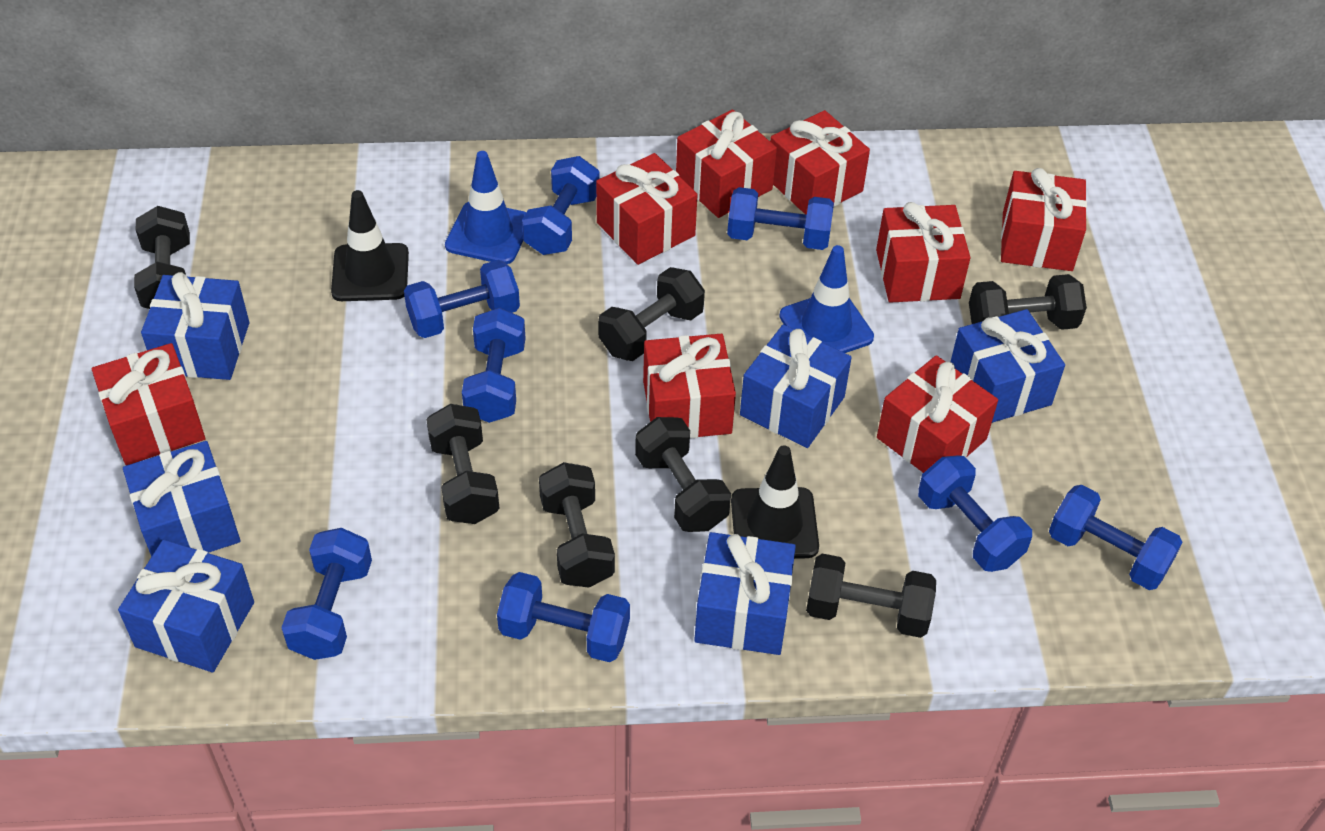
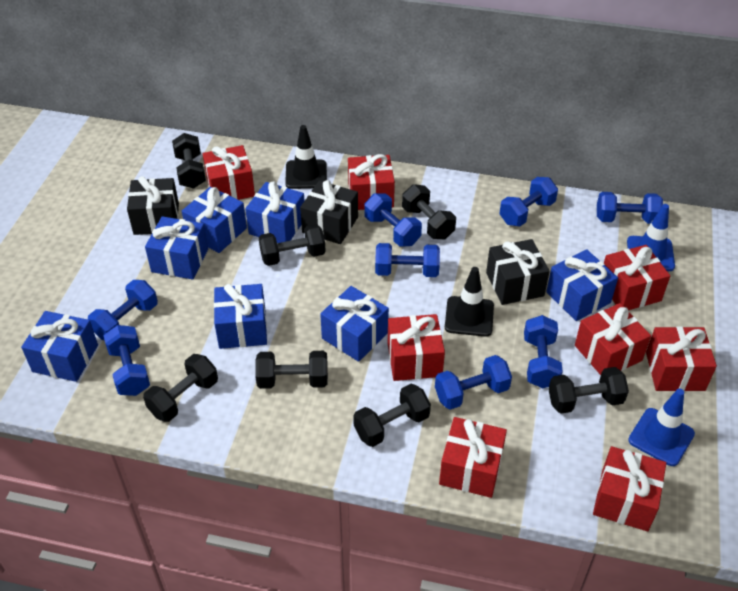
black gift: none = 0 -> [127,176,179,235] [300,180,358,244] [486,239,550,305] = 3
blue gift: [118,540,254,672] [123,441,240,557] [141,272,249,380] [694,532,796,655] [740,325,852,448] [950,309,1065,423] = 6 -> [21,311,98,382] [145,216,208,279] [182,187,247,253] [214,284,267,349] [245,181,305,243] [320,286,389,362] [546,249,618,321] = 7

